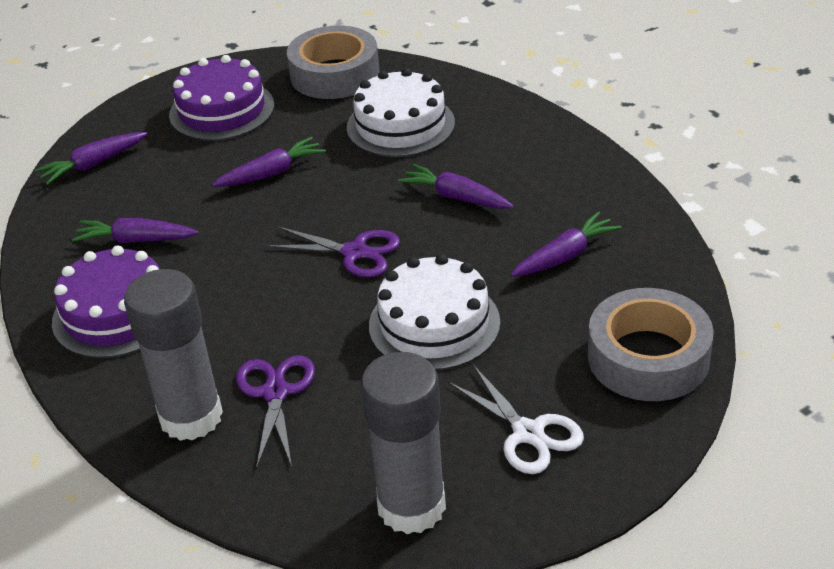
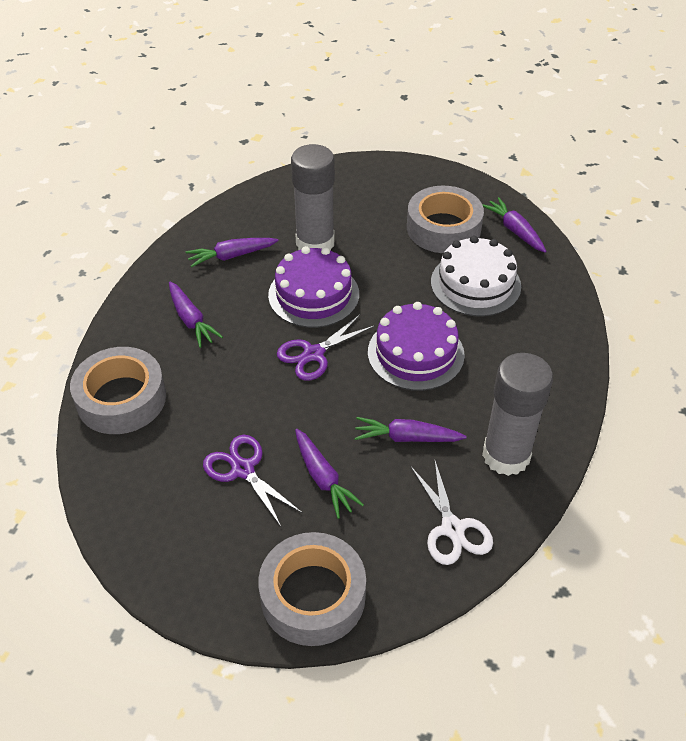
grey tape: [287,25,380,99] [588,288,714,401] = 2 -> [70,347,166,434] [258,532,366,646] [407,186,484,253] = 3
white cake: [347,68,455,157] [369,254,500,370] = 2 -> [431,236,521,317] = 1

